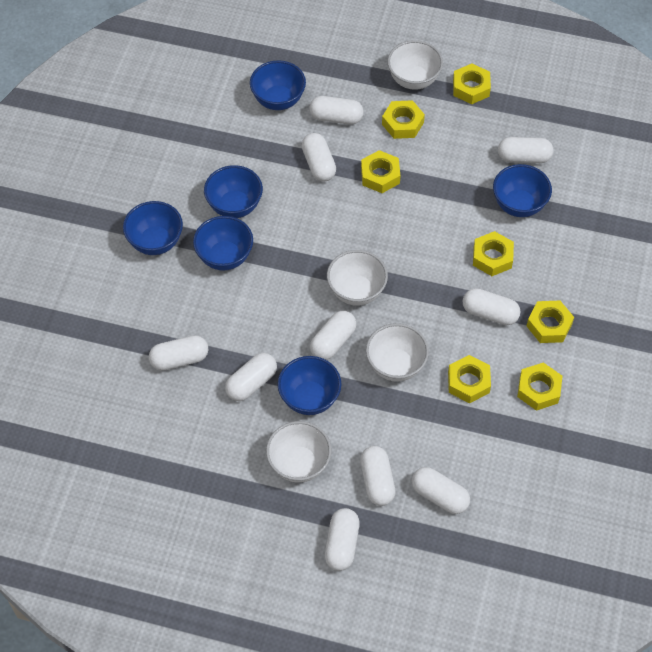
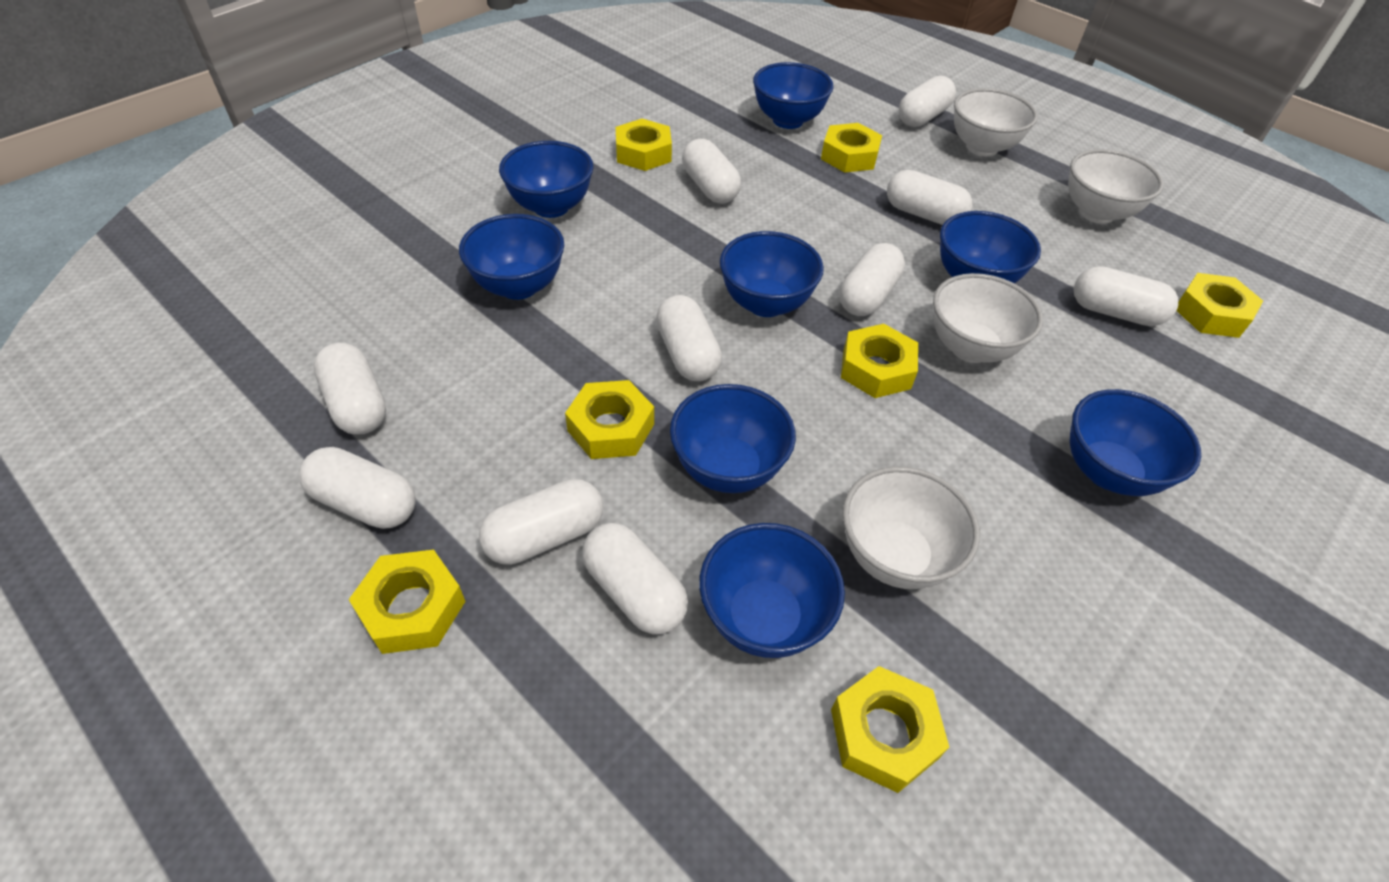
blue bowl: [123,201,183,255] [193,216,253,271] [204,165,263,218] [250,60,306,110] [278,356,342,415] [493,164,552,217] = 6 -> [459,214,564,300] [499,141,594,218] [670,384,796,493] [699,523,845,658] [720,231,824,317] [753,62,834,129] [940,211,1041,284] [1070,389,1201,496] = 8

